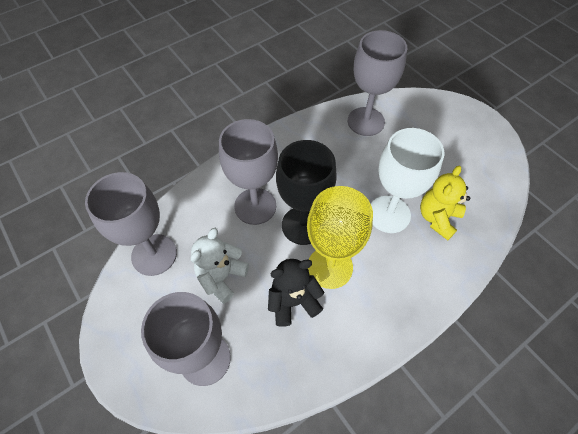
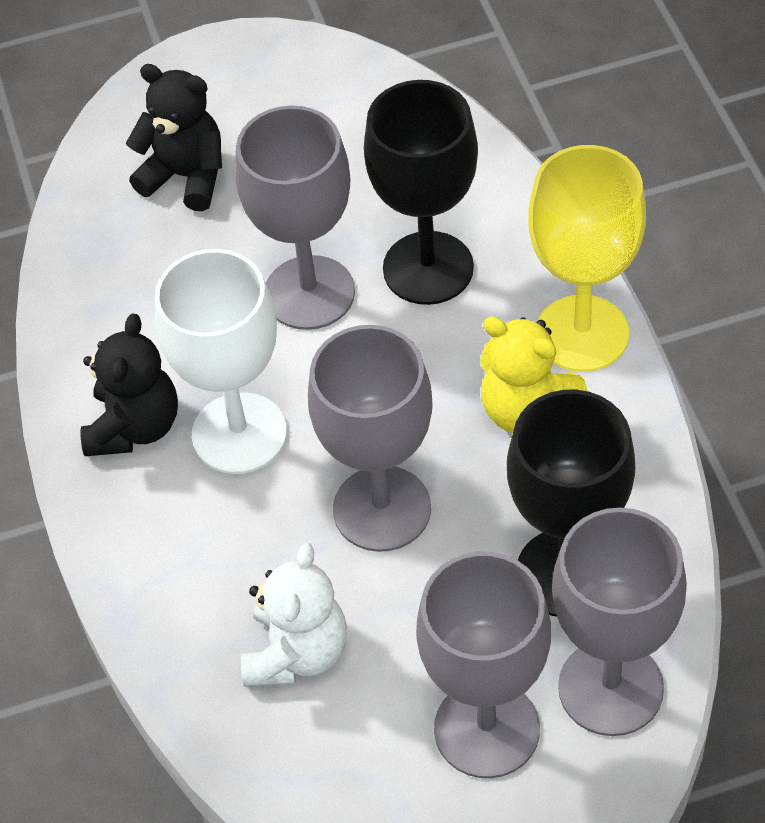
black goblet: [276,140,337,245] = 1 -> [364,80,478,305] [507,390,635,617] = 2
black teddy bear: [268,259,324,327] = 1 -> [81,314,178,456] [126,64,222,211] = 2

